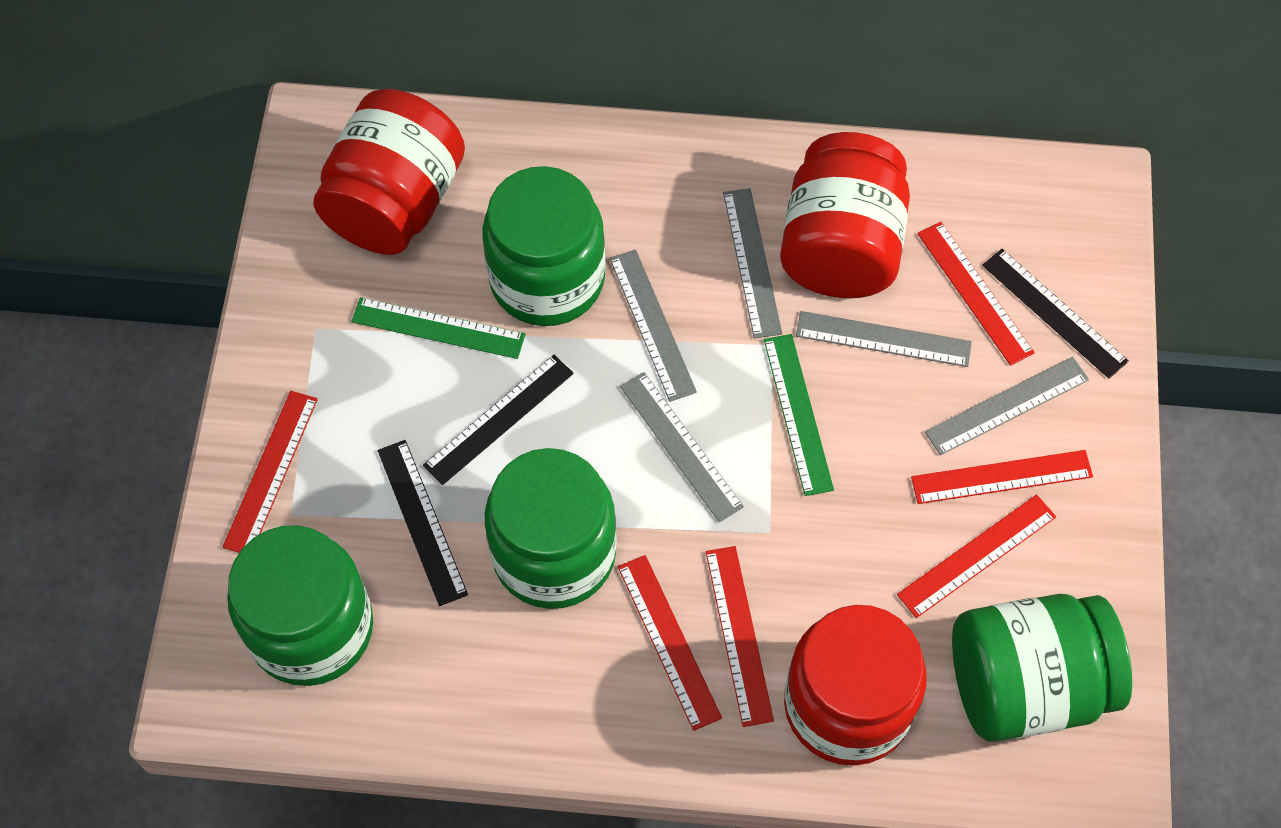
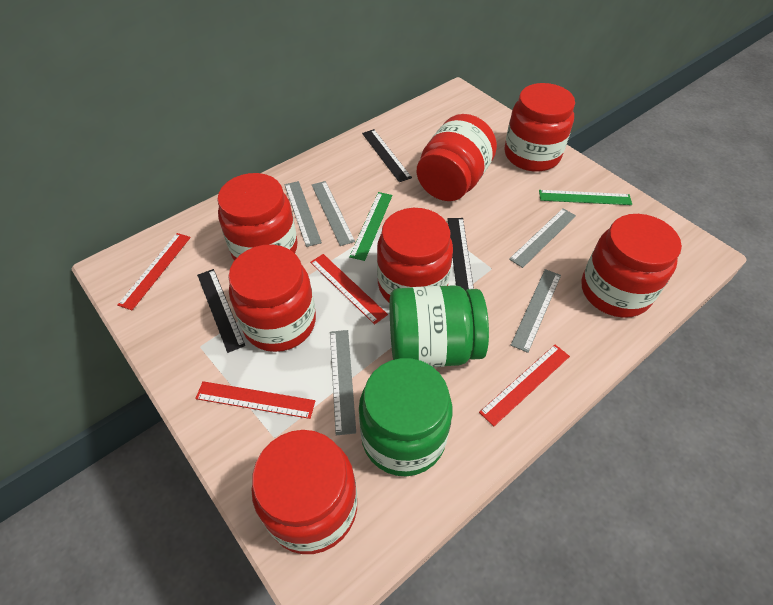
green jar: [227,525,373,686] [482,166,606,326] [485,448,617,609] [952,594,1132,742] = 4 -> [359,358,452,476] [389,285,489,367] = 2
red jar: [313,89,465,255] [780,132,910,298] [784,605,927,765] = 3 -> [217,173,298,261] [228,245,316,352] [252,430,357,554] [377,208,453,302] [417,114,497,201] [504,83,575,172] [581,214,682,318] = 7
red ruler: [223,391,318,553] [618,555,722,731] [706,546,774,727] [897,494,1056,618] [911,450,1093,504] [917,222,1035,366] = 6 -> [117,233,191,310] [195,381,315,419] [310,254,388,324] [479,345,570,426] = 4

